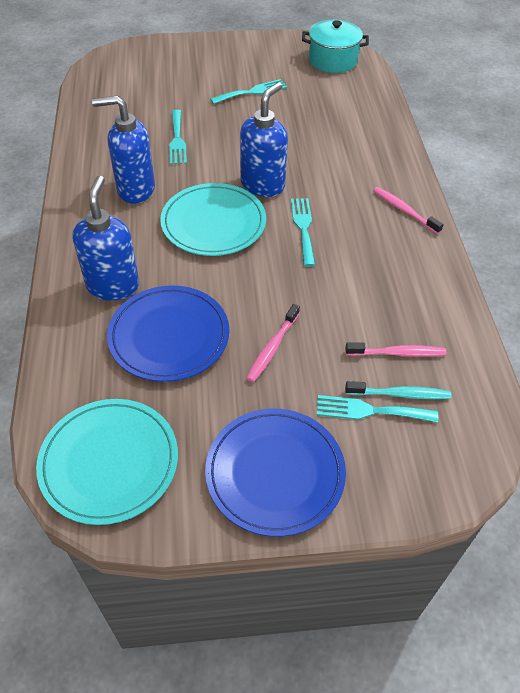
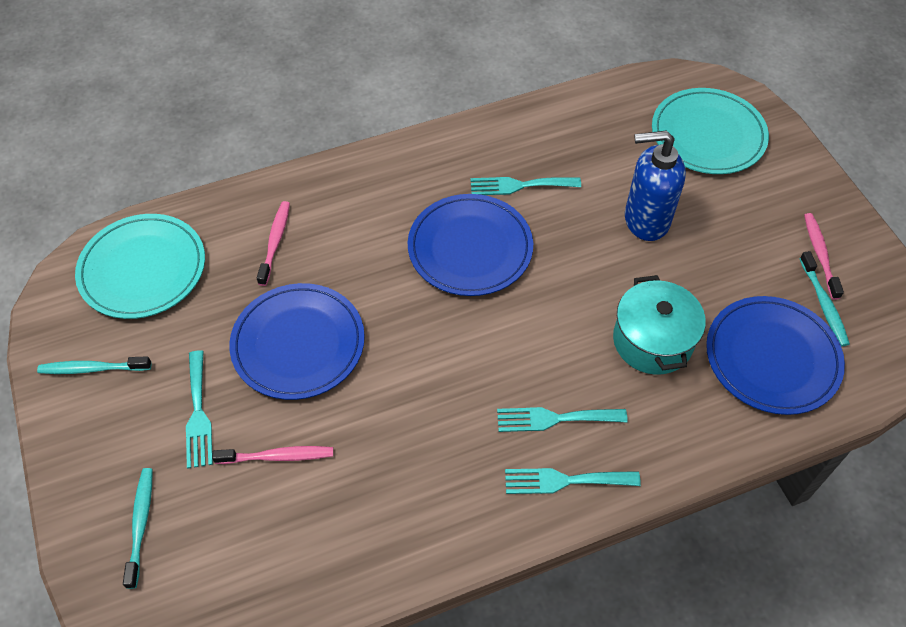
blue plate: [107,285,229,382] [205,409,346,537] = 2 -> [229,283,365,400] [408,194,533,296] [706,296,845,415] = 3
blue soap dispenser: [72,176,139,301] [92,95,155,204] [240,82,288,197] = 3 -> [625,130,686,241] = 1
turquoise toothbrush: [345,381,451,399] = 1 -> [37,356,151,374] [123,468,153,589] [800,251,850,346] = 3

